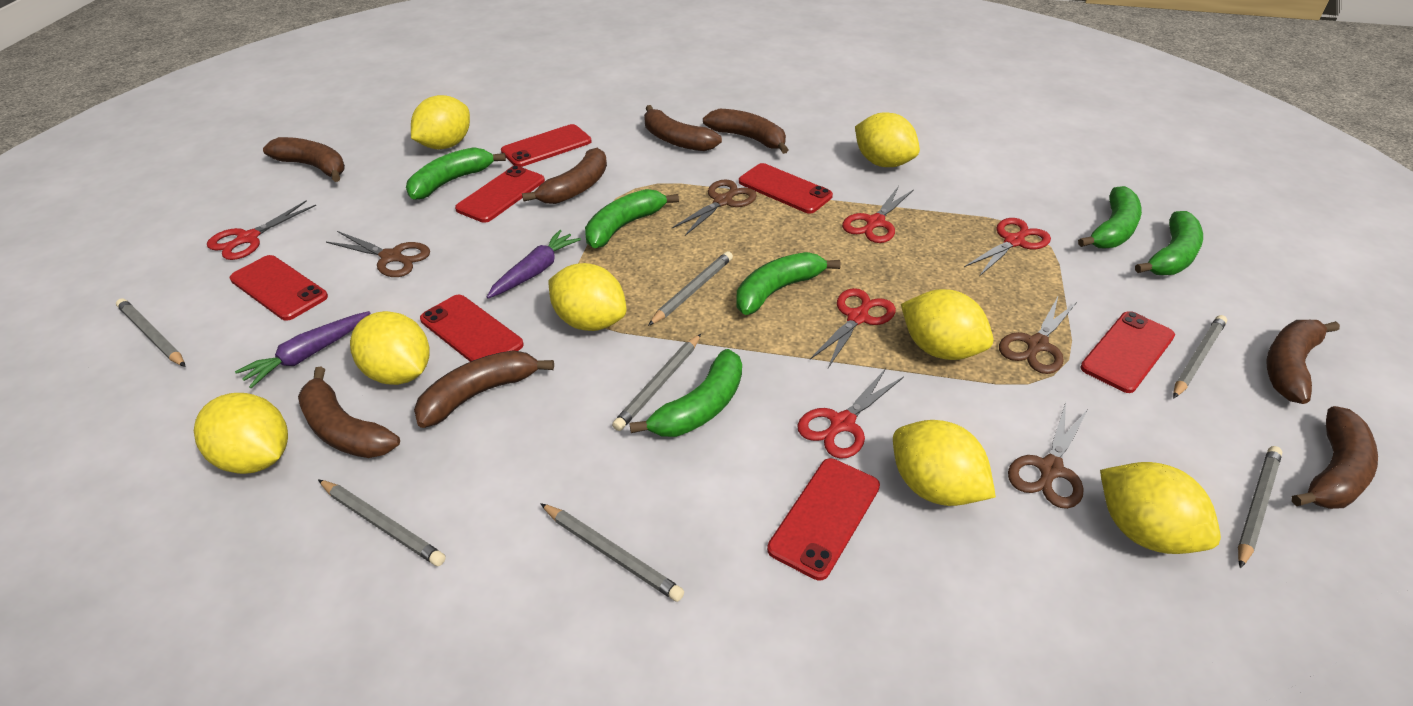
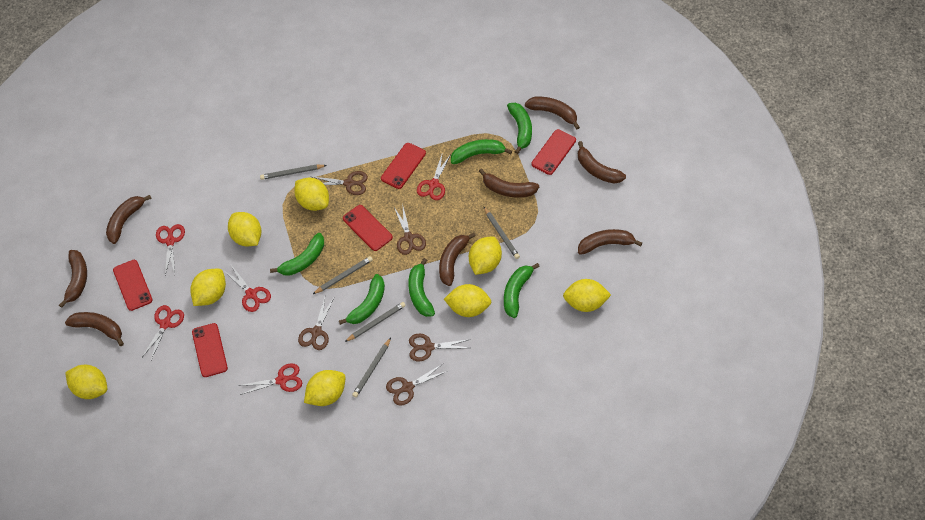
brown scissors: [326,231,430,277] [671,179,757,236] [999,297,1077,374] [1008,402,1088,509] = 4 -> [298,297,334,350] [313,171,368,195] [386,364,448,406] [394,203,426,255] [409,334,471,361] = 5
grey pencil: [116,298,186,367] [318,479,446,566] [540,503,684,602] [612,334,701,431] [648,251,733,326] [1173,315,1227,398] [1238,446,1282,568] = 7 -> [260,164,327,180] [313,256,373,294] [345,302,406,342] [352,338,391,397] [483,206,520,259] = 5
purple carrot: [235,311,370,388] [487,230,581,299] = 2 -> none = 0
red phone: [230,255,328,321] [420,294,524,362] [455,166,545,223] [501,124,592,167] [739,163,833,213] [767,458,880,580] [1080,311,1175,393] = 7 -> [113,260,153,311] [192,323,228,377] [343,205,393,251] [381,143,426,189] [532,129,576,175] = 5

